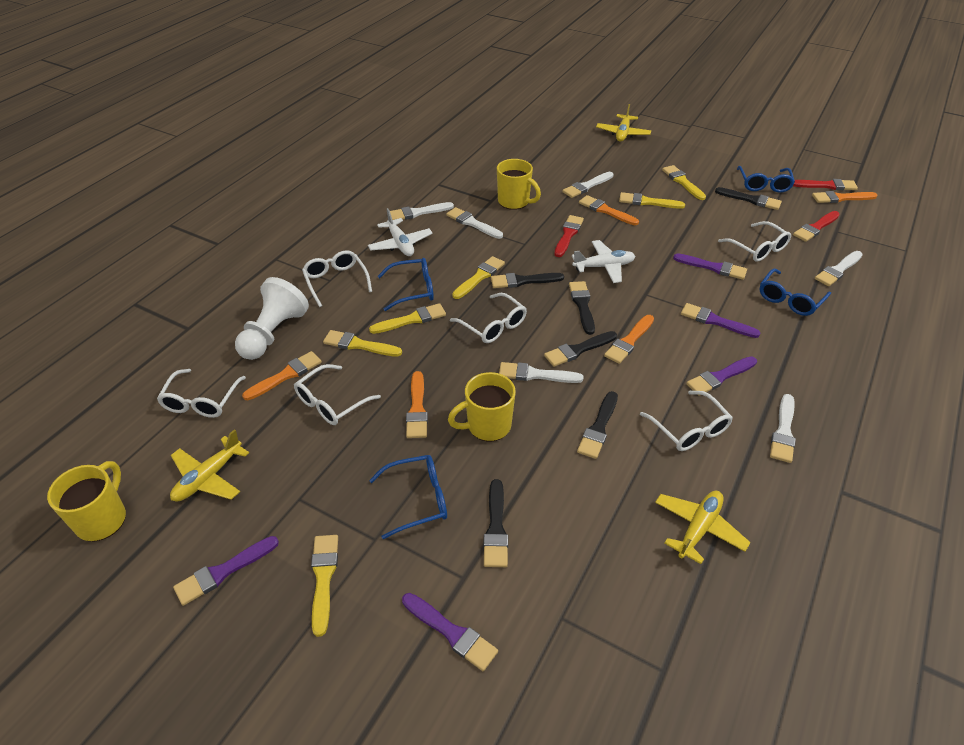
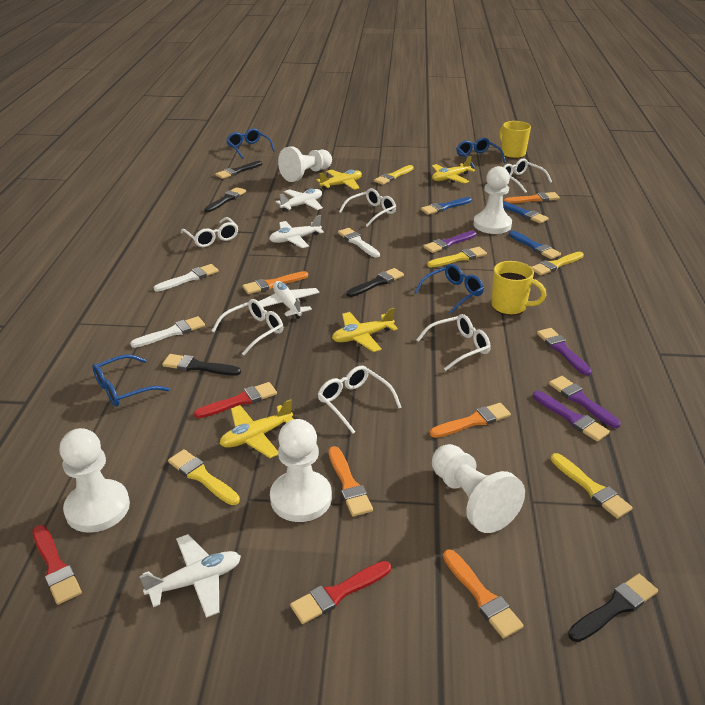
black brush: [483,479,508,567] [491,273,564,288] [544,331,617,367] [569,281,595,335] [577,391,618,459] [715,187,782,210] = 6 -> [162,354,241,376] [204,187,246,212] [215,161,262,179] [347,268,404,297] [568,574,658,642] = 5
blue brush: none = 0 -> [421,197,472,215] [503,201,549,224] [509,231,561,259] = 3
purple brush: [173,536,279,606] [402,593,498,671] [673,253,747,280] [681,303,760,338] [686,356,757,396] = 5 -> [423,231,476,253] [533,391,610,442] [537,328,592,376] [549,376,621,428] = 4
white brush: [390,202,454,220] [446,207,503,239] [499,362,584,383] [562,172,613,198] [770,394,796,463] [815,251,863,286] = 6 -> [130,316,205,348] [154,264,219,292] [338,228,380,258] = 3
white pawn: [235,277,309,360] = 1 -> [59,428,130,533] [270,419,332,522] [278,146,332,182] [432,444,525,533] [473,166,512,234] = 5
white plane: [368,208,433,256] [572,240,635,283] = 2 -> [139,534,241,618] [258,281,320,319] [269,215,324,248] [276,189,323,212] = 4
yellow brush: [311,535,338,637] [323,330,402,357] [369,303,446,334] [452,256,505,299] [619,192,685,209] [662,165,706,200] = 6 -> [168,449,240,505] [374,165,414,185] [427,247,487,267] [531,252,584,275] [551,453,633,519] = 5
yellow mug: [47,461,126,542] [448,372,516,441] [497,159,541,210] = 3 -> [491,261,546,315] [499,121,531,159] = 2
yellow plane: [170,429,249,502] [596,104,651,142] [655,491,750,564] = 3 -> [220,399,294,458] [316,170,362,190] [332,308,398,352] [432,156,475,184] = 4

